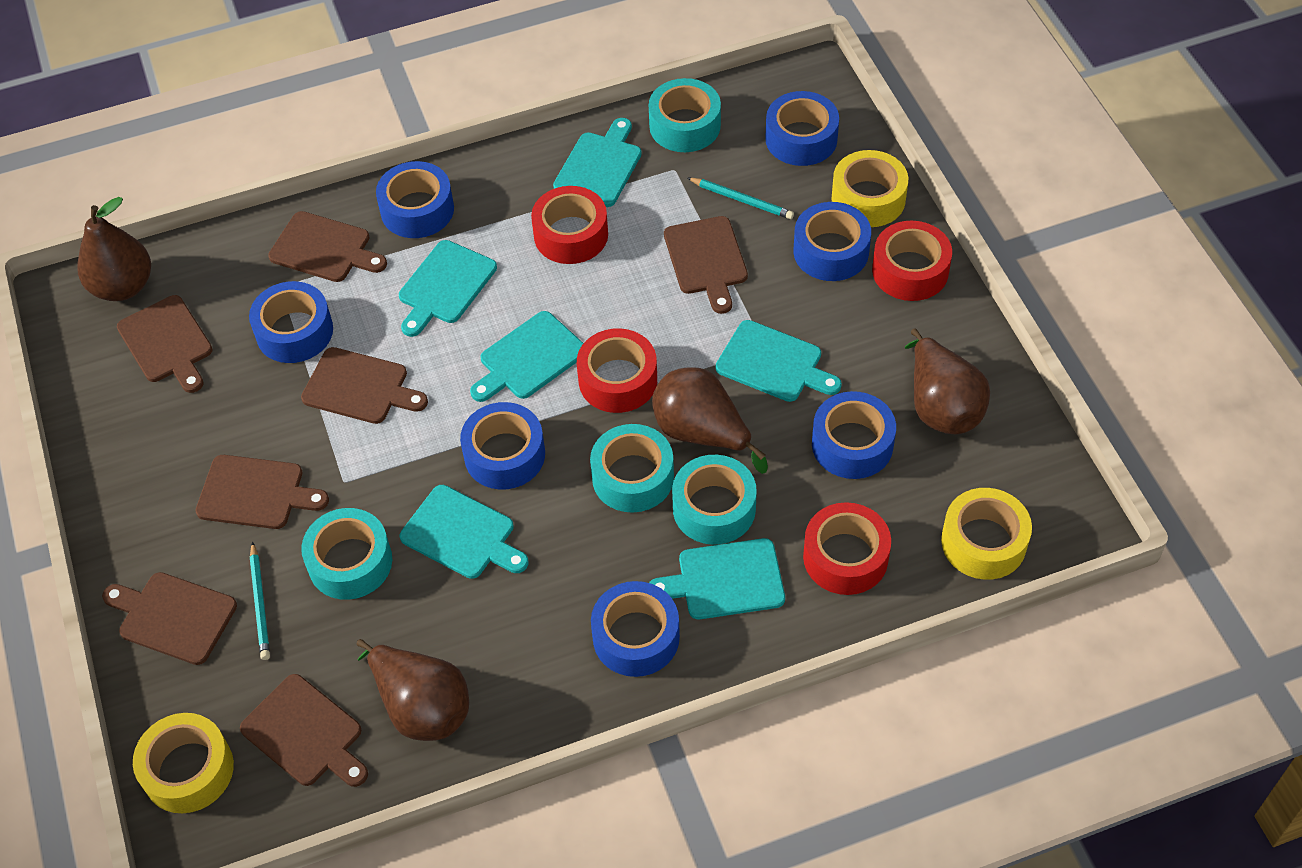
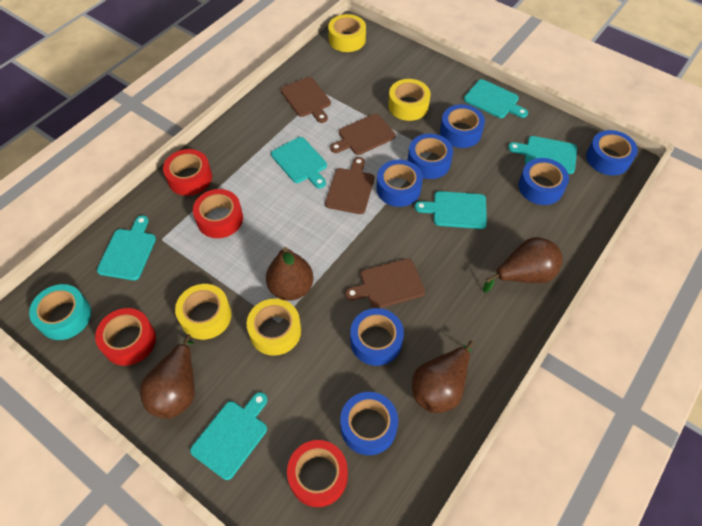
brown cutting board: [102,572,237,665] [117,295,213,393] [195,455,329,529] [240,674,368,787] [268,211,387,282] [301,347,428,424] [664,216,748,314] = 7 -> [281,77,331,123] [325,157,374,214] [330,114,396,155] [345,258,425,308] = 4
turquoise pencil: [250,541,270,660] [688,178,794,219] = 2 -> none = 0
turquoise tape: [301,508,392,600] [590,424,674,512] [649,78,721,152] [672,455,757,545] = 4 -> [29,284,91,340] = 1
yellow tape: [133,713,234,813] [831,150,908,227] [941,488,1032,580] = 3 -> [175,284,232,340] [247,299,301,356] [328,14,366,52] [388,79,431,121] = 4

